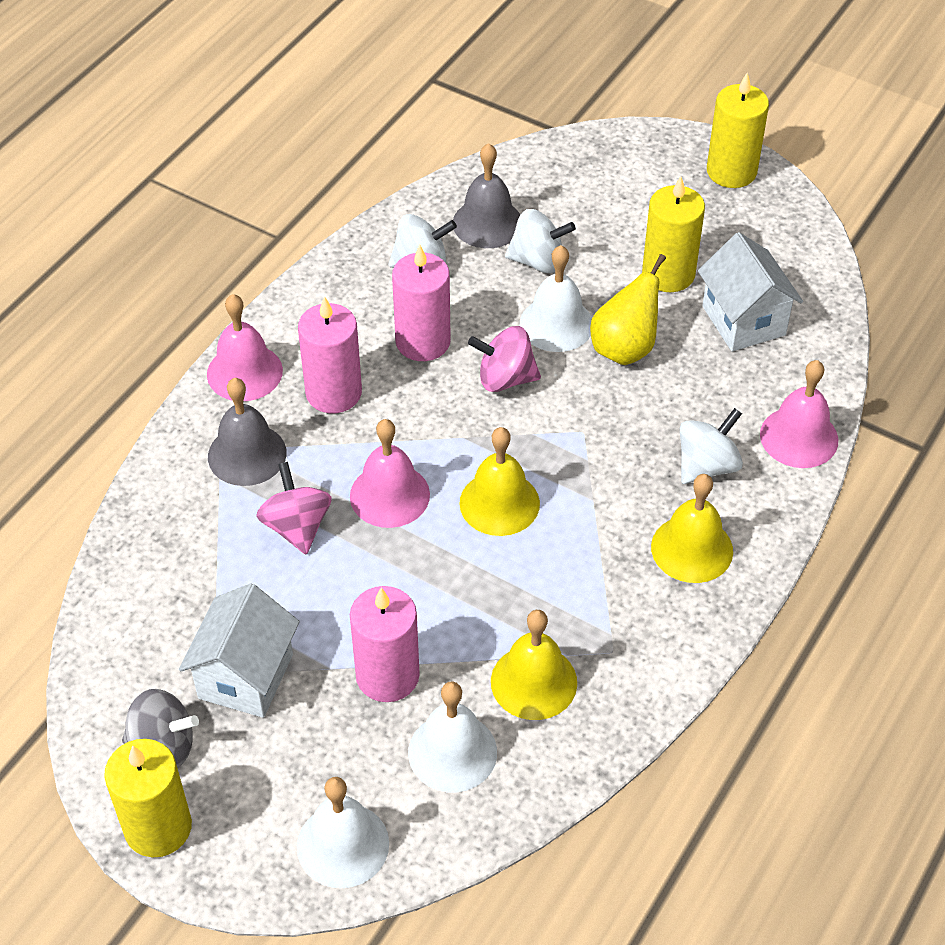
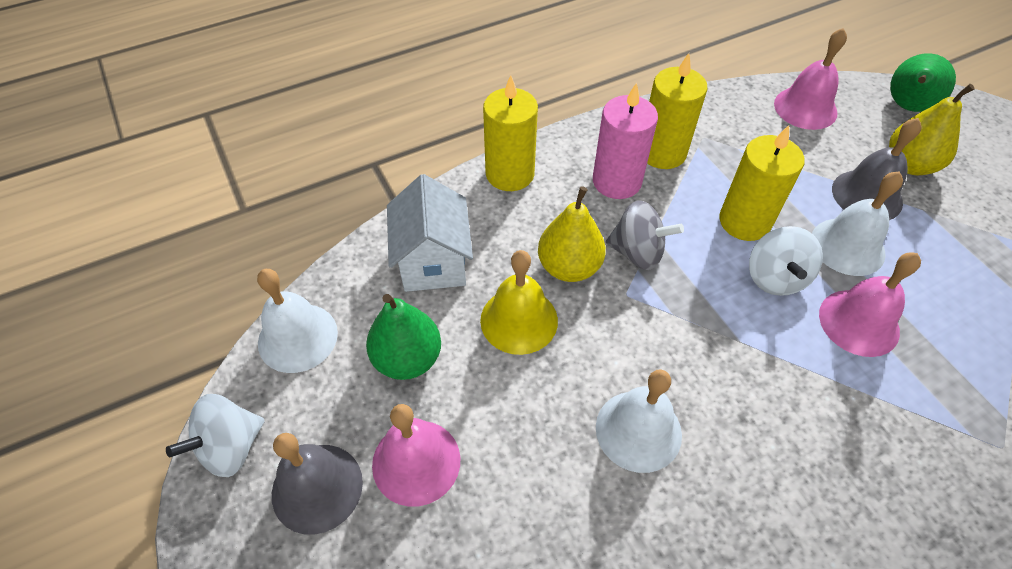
green pear: none = 0 -> [366,294,441,380] [890,53,956,112] = 2
pink candle: [298,296,362,413] [350,586,420,702] [392,245,451,361] = 3 -> [593,83,658,199] = 1
pink spinning top: [256,462,332,554] [468,326,541,392] = 2 -> none = 0
white house: [179,583,300,718] [698,232,803,352] = 2 -> [387,174,473,292] = 1
white spinning top: [388,214,457,268] [505,209,576,273] [680,408,743,484] = 3 -> [166,394,265,477] [749,226,823,296] = 2
yellow bell: [459,427,540,536] [491,610,577,720] [651,474,733,583] = 3 -> [480,250,558,355] = 1
yellow pear: [590,254,666,365] = 1 -> [538,186,606,282] [889,84,975,175] = 2

